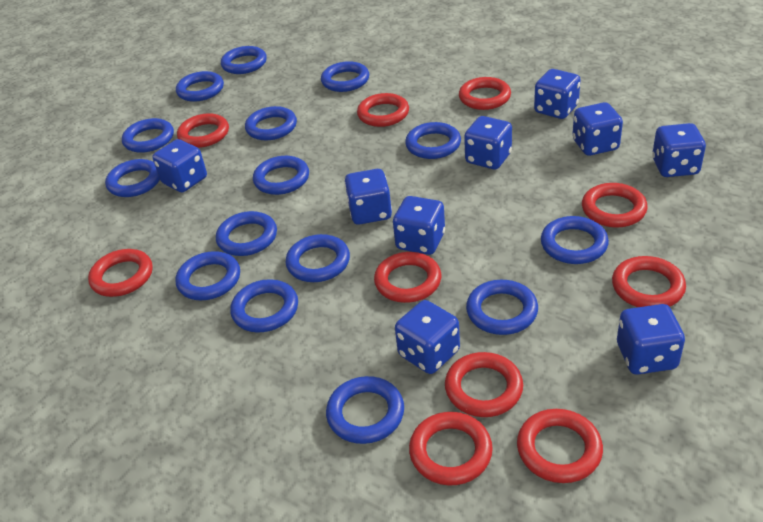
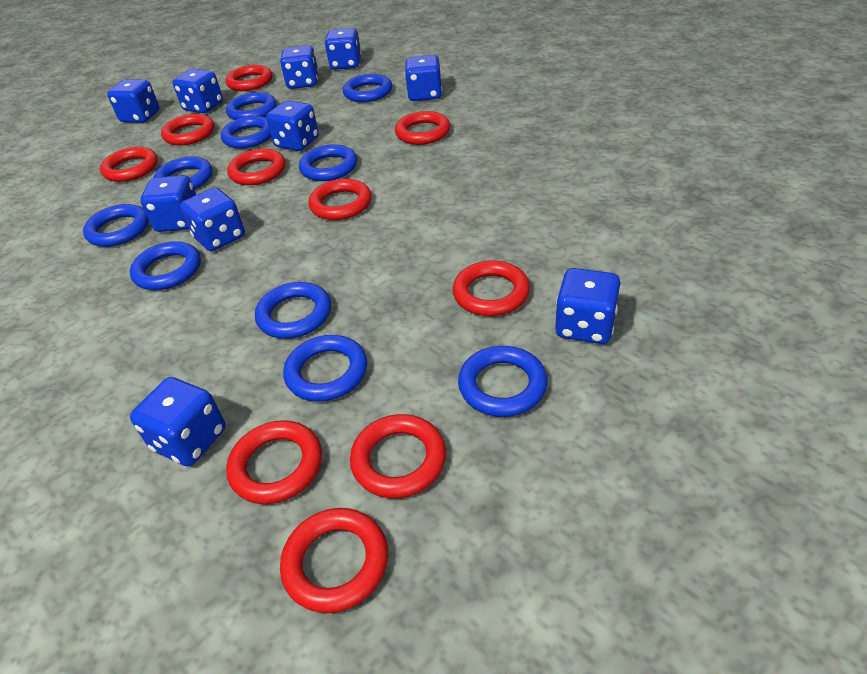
blue dice: [152,139,207,192] [344,169,392,225] [393,196,445,255] [395,300,460,374] [464,116,512,169] [534,69,581,119] [572,102,623,156] [617,304,685,375] [652,123,706,177] = 9 -> [107,79,159,123] [130,377,226,466] [140,175,196,232] [173,69,223,113] [180,188,245,251] [266,100,319,151] [280,45,319,89] [325,28,361,70] [405,55,442,101] [555,268,621,344] = 10
blue ring: [105,159,160,197] [122,118,174,153] [176,71,224,102] [176,251,240,300] [216,211,277,256] [221,46,267,74] [230,279,298,332] [245,106,297,140] [253,156,309,195] [286,234,350,282] [321,61,369,92] [326,376,404,444] [405,122,461,159] [466,280,538,335] [541,216,609,264] = 15 -> [83,204,149,247] [130,241,201,290] [153,157,212,189] [221,116,271,149] [226,92,277,120] [255,282,331,339] [283,335,367,402] [299,144,357,181] [343,74,392,102] [458,346,548,417] = 10

